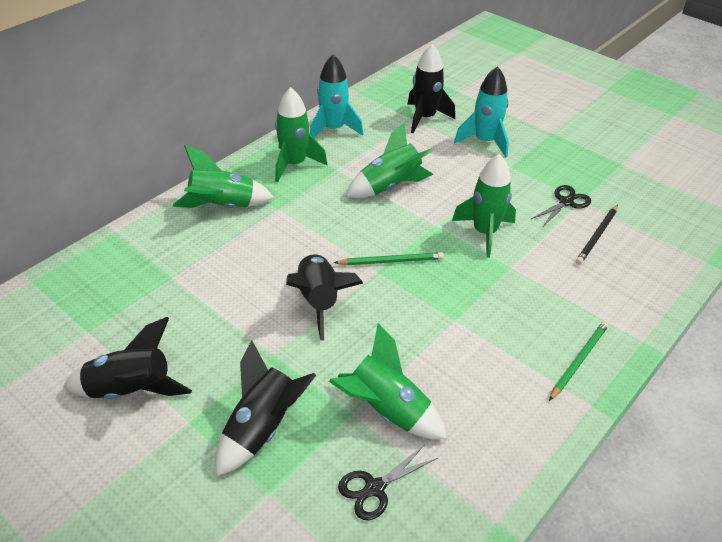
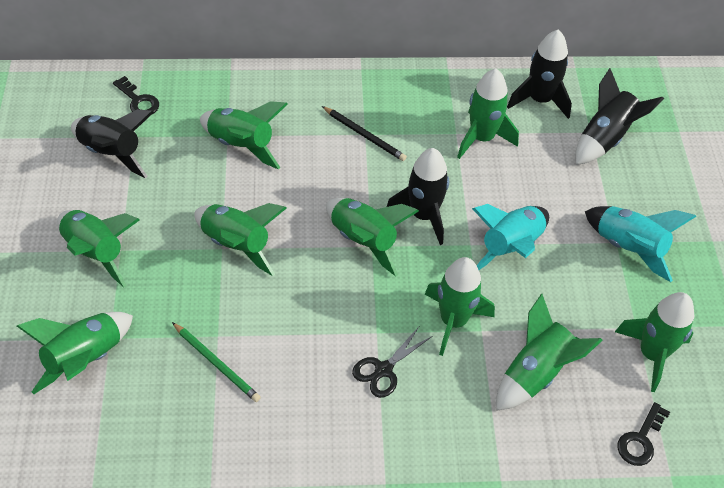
black key: none = 0 -> [113,76,159,114] [617,402,670,466] = 2
black scissors: [338,445,438,521] [531,185,591,226] = 2 -> [352,327,432,398] = 1
green pencil: [334,252,444,265] [549,321,609,401] = 2 -> [172,322,261,402] = 1
green rocket: [173,145,274,208] [275,87,327,182] [329,323,447,439] [346,123,434,198] [452,154,516,258] = 5 -> [17,312,133,394] [57,210,140,287] [194,203,287,276] [200,101,288,169] [326,198,419,276] [425,257,495,356] [457,68,519,159] [496,294,603,411] [615,292,694,392] = 9

